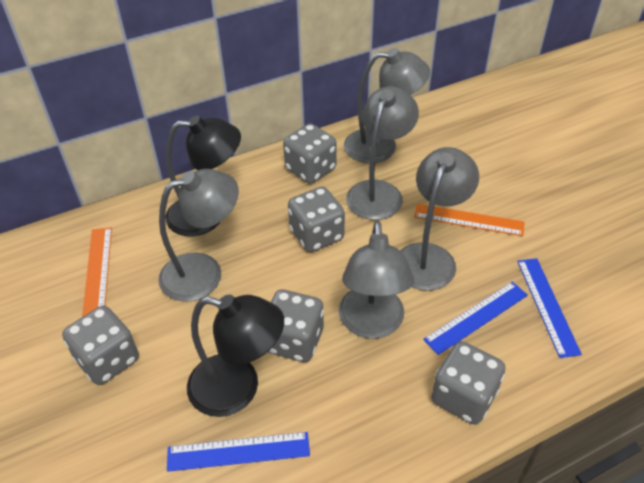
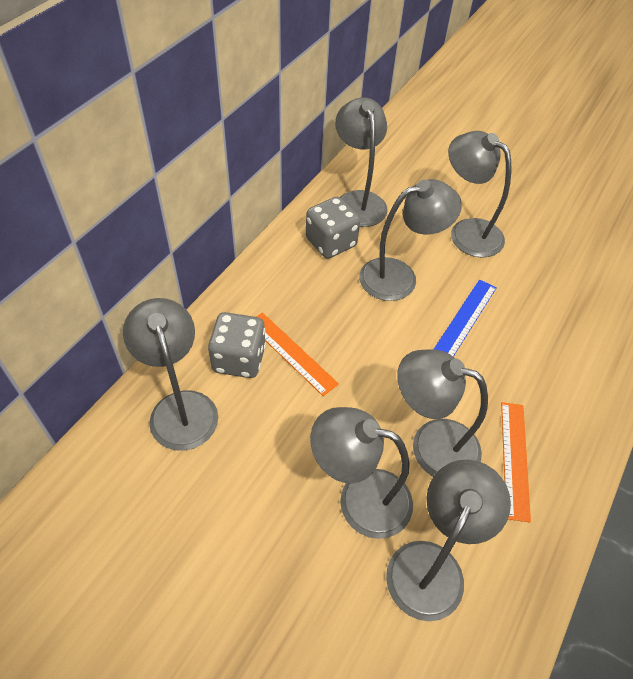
black lamp: [165,116,241,237] [187,295,284,417] = 2 -> none = 0
blue ruler: [167,432,310,472] [423,282,528,355] [517,258,582,358] = 3 -> [433,279,497,357] = 1
grey dice: [62,305,139,385] [268,289,324,362] [283,123,337,184] [288,187,345,252] [431,341,505,425] = 5 -> [208,312,266,378] [306,197,360,259] = 2
grey lamp: [159,169,239,302] [339,221,414,339] [344,48,430,163] [346,86,419,220] [400,147,479,290] = 5 -> [123,298,218,451] [310,407,413,539] [335,97,388,227] [359,179,462,301] [386,460,511,621] [397,349,488,477] [448,131,511,258] = 7

